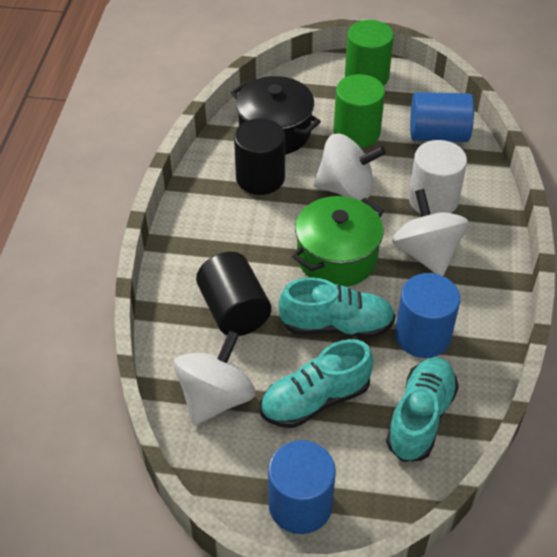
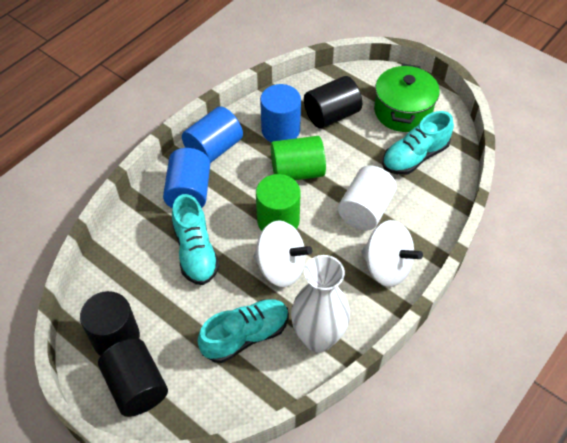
black cylinder: [196,252,271,336] [234,118,285,195] = 2 -> [80,291,140,356] [98,338,168,417] [304,76,362,129] = 3
black pot: [231,76,321,154] = 1 -> none = 0
white spinning top: [174,331,255,426] [314,134,386,200] [392,189,469,276] = 3 -> [253,220,312,287] [361,220,423,287] = 2
white vase: none = 0 -> [291,255,350,352] = 1

